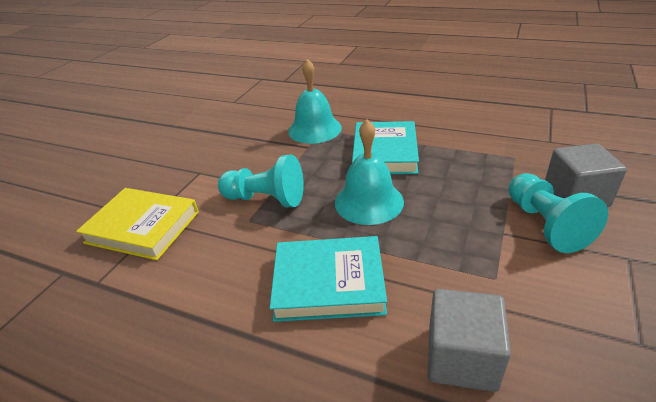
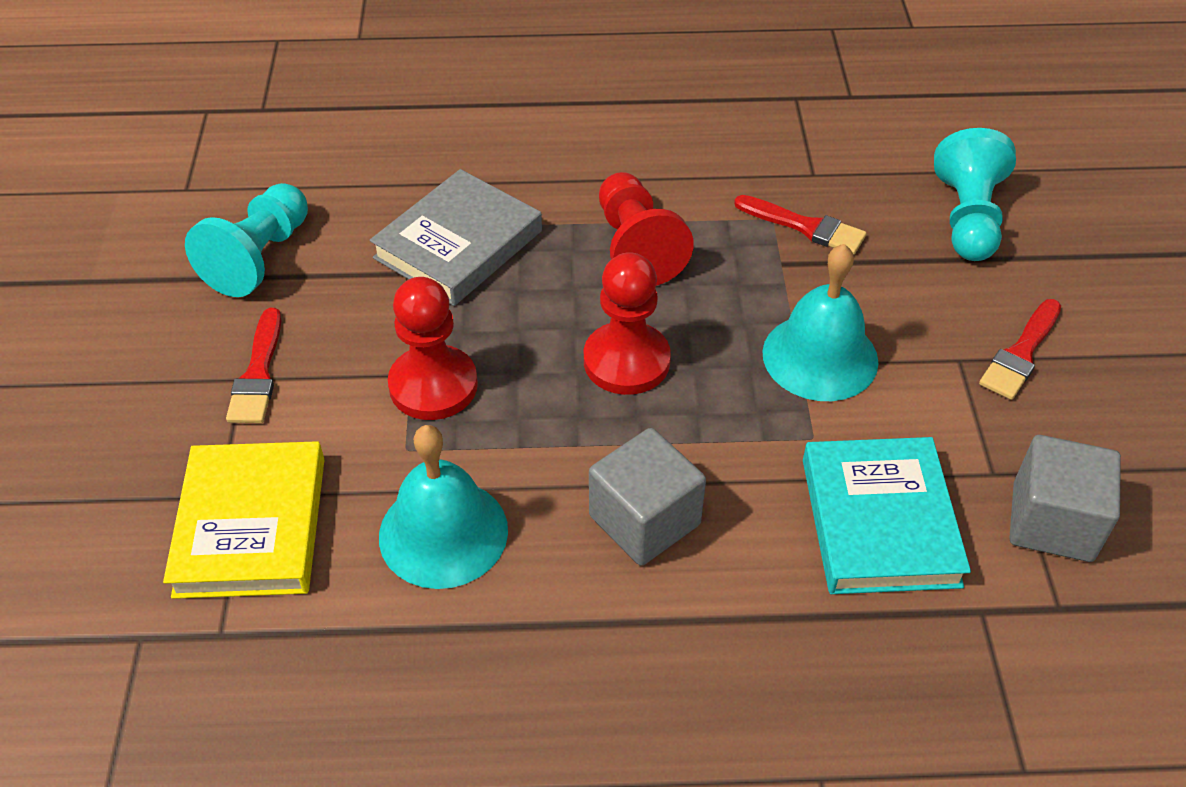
grey book: none = 0 -> [370,169,542,306] = 1
red brush: none = 0 -> [226,308,281,423] [734,195,867,255] [979,299,1061,400] = 3
red pawn: none = 0 -> [388,277,478,420] [584,252,671,395] [599,172,694,286] = 3
turquoise book: [270,236,387,322] [352,121,419,174] = 2 -> [803,437,971,594] = 1

